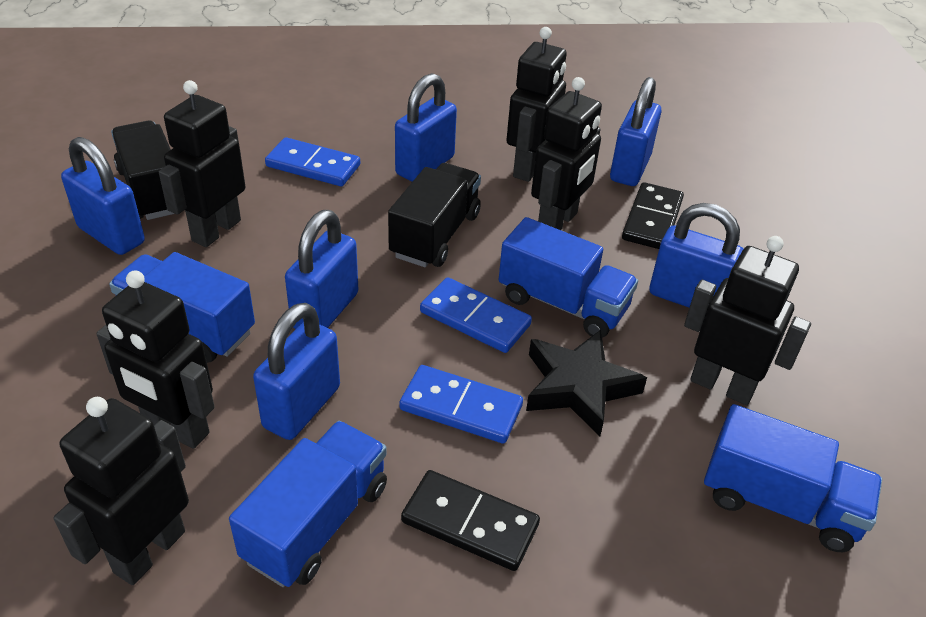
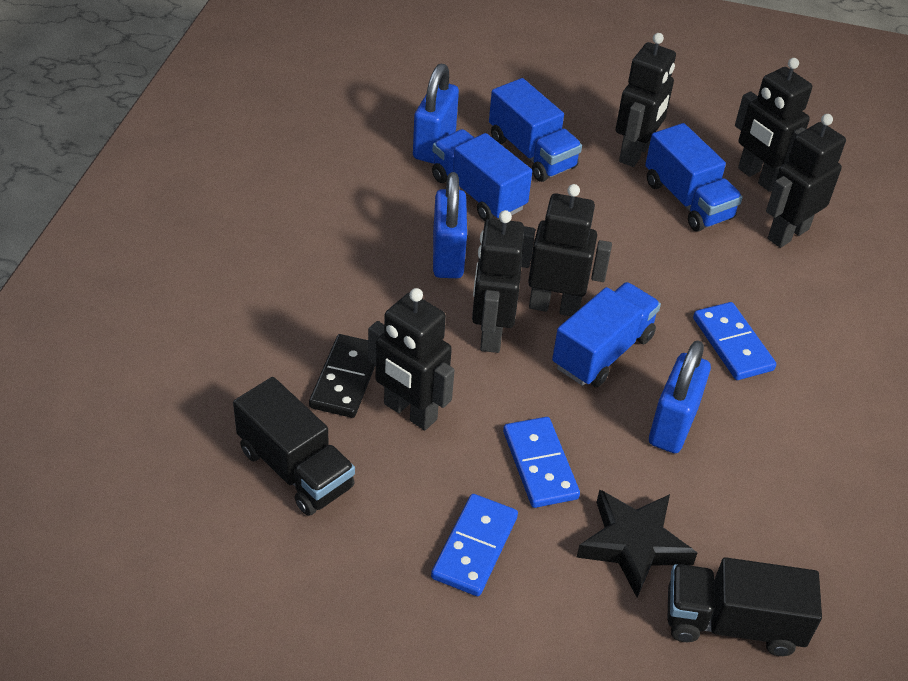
black domino: [401,470,540,571] [622,182,684,249] = 2 -> [309,334,376,418] = 1
blue padlock: [61,137,145,255] [253,303,340,440] [285,210,358,329] [395,73,457,182] [610,77,661,186] [650,203,743,307] = 6 -> [413,64,459,163] [433,172,467,278] [649,340,711,453] = 3

